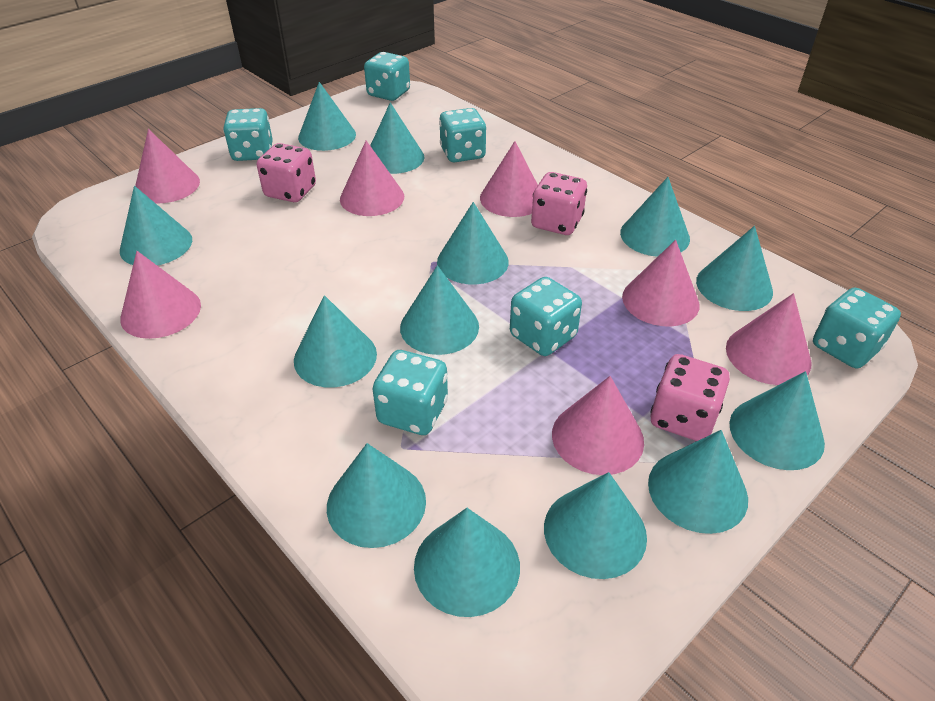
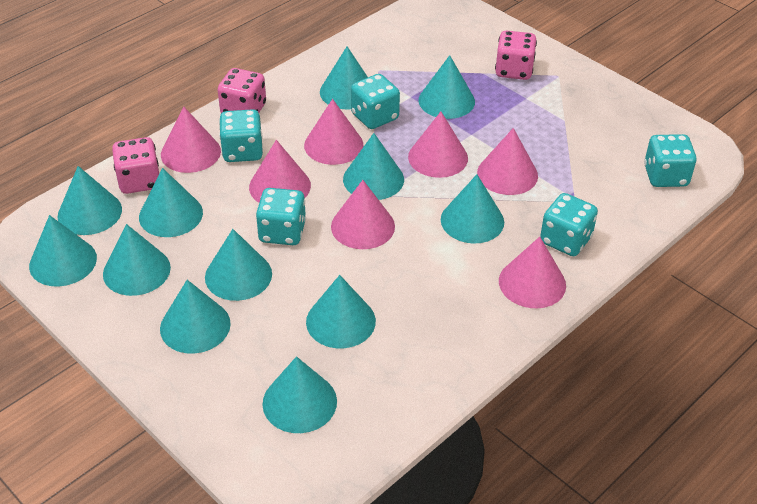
turquoise cone: [120,186,192,265] [294,295,377,388] [298,82,356,151] [327,443,426,548] [370,102,424,174] [400,265,479,355] [414,508,520,617] [437,202,509,285] [544,472,647,579] [620,177,690,257] [648,430,748,534] [696,226,773,311] [729,371,825,470] = 13 -> [29,215,97,286] [57,166,122,235] [103,224,171,296] [139,168,203,237] [160,280,231,354] [205,229,272,301] [262,356,337,433] [306,275,376,348] [320,47,368,110] [343,133,404,200] [419,55,475,119] [441,174,504,243] = 12
turquoise dice: [223,108,273,161] [364,52,410,101] [373,350,448,435] [439,108,486,162] [510,277,582,356] [813,288,901,368] = 6 -> [219,109,263,162] [256,188,306,245] [351,74,400,129] [540,193,598,256] [644,134,697,187] = 5

